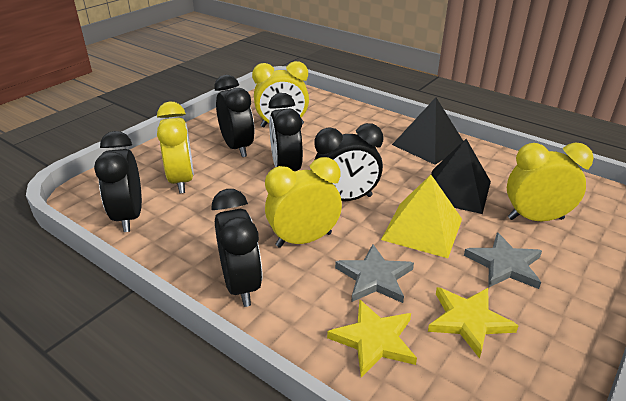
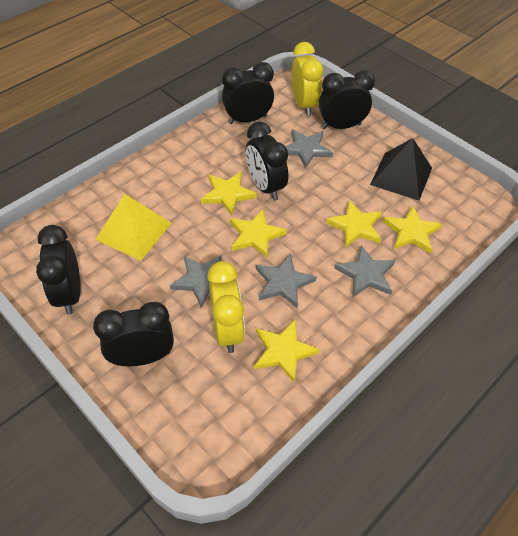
black pyramid: [392,97,463,165] [431,139,491,214] = 2 -> [370,138,432,201] = 1
grey star: [335,244,414,303] [464,232,542,289] = 2 -> [170,255,222,308] [256,253,317,308] [285,129,333,169] [334,245,395,298] = 4
yellow clock: [157,102,194,194] [252,61,309,128] [265,157,342,248] [507,142,594,221] = 4 -> [207,261,245,353] [291,42,323,116] = 2
yellow star: [327,299,417,377] [428,287,519,359] = 2 -> [201,171,257,216] [230,209,287,258] [254,320,320,382] [326,200,382,247] [383,206,442,254] = 5

